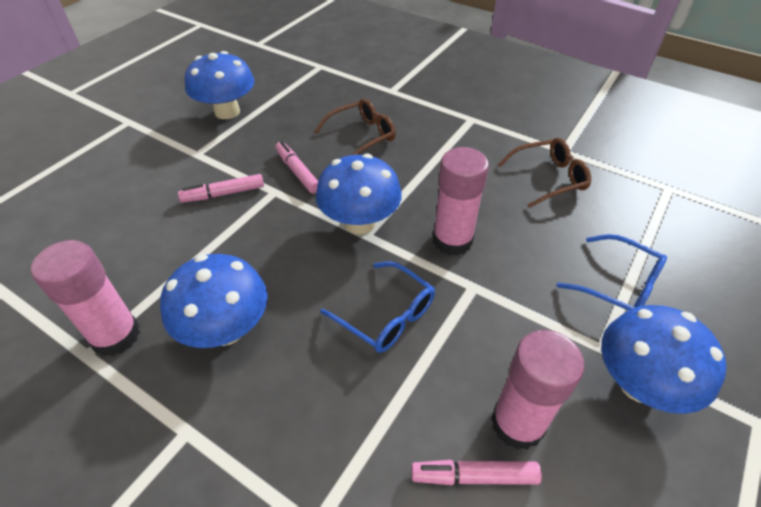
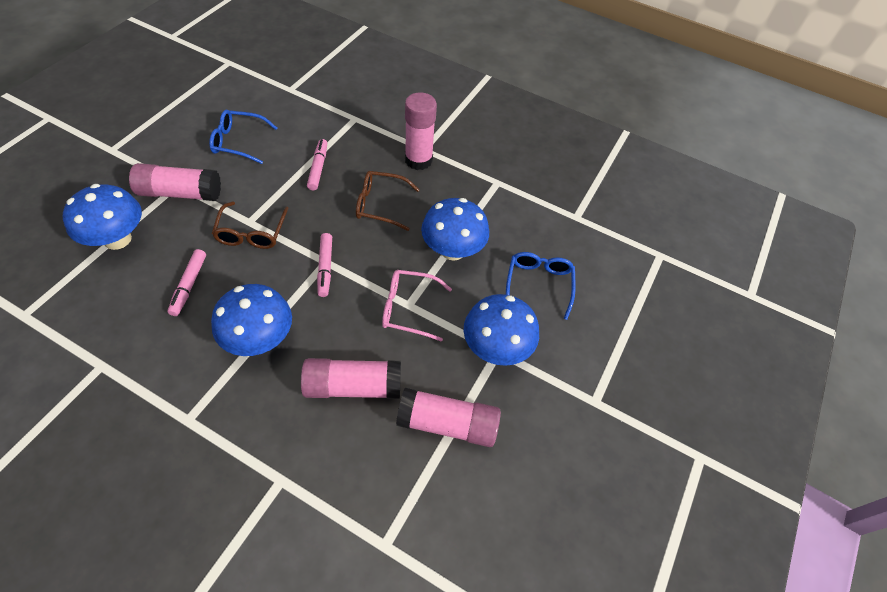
pink glasses: none = 0 -> [382,270,452,342] = 1
pink glue stick: [31,240,140,356] [433,147,489,256] [491,330,584,450] = 3 -> [129,163,221,201] [301,358,401,399] [396,387,501,447] [405,92,437,170] = 4

